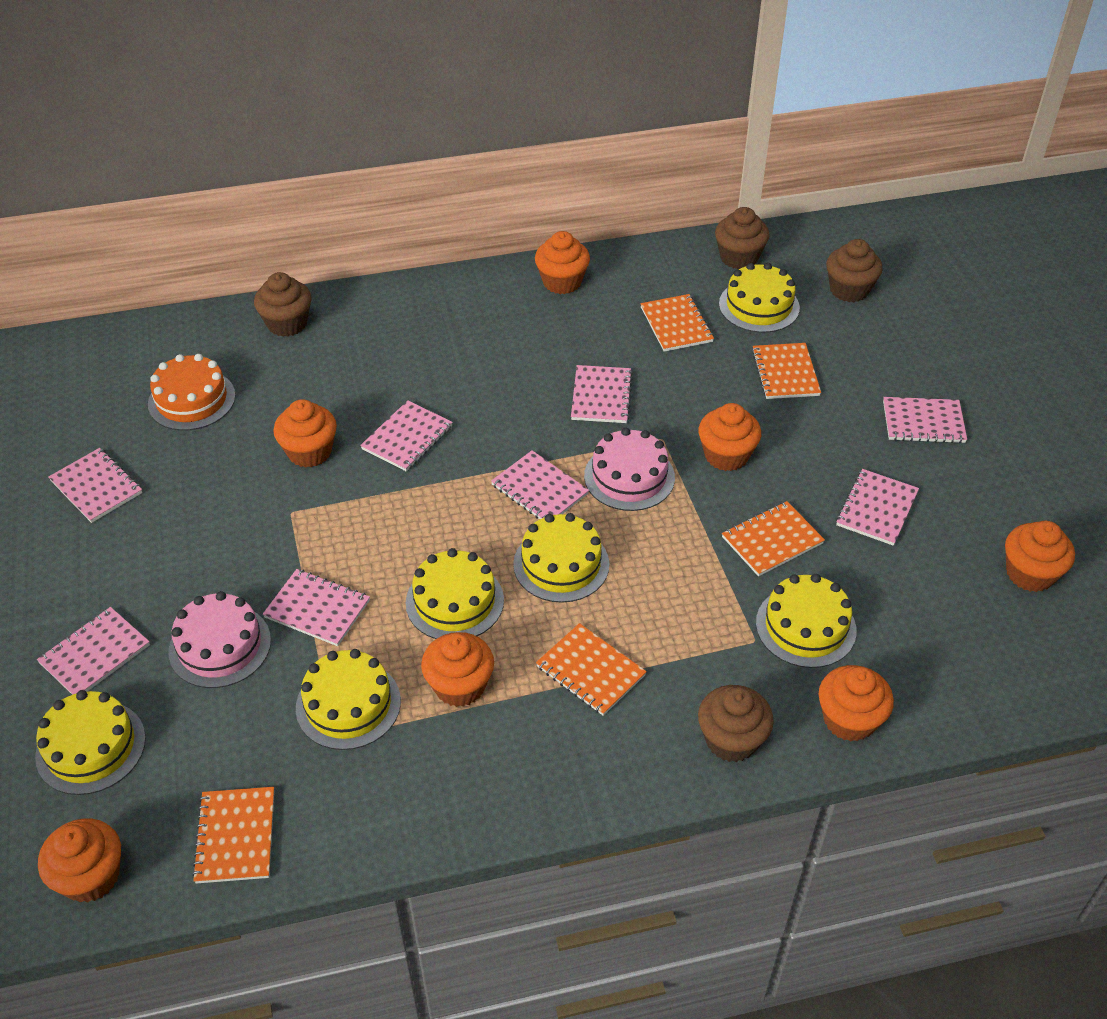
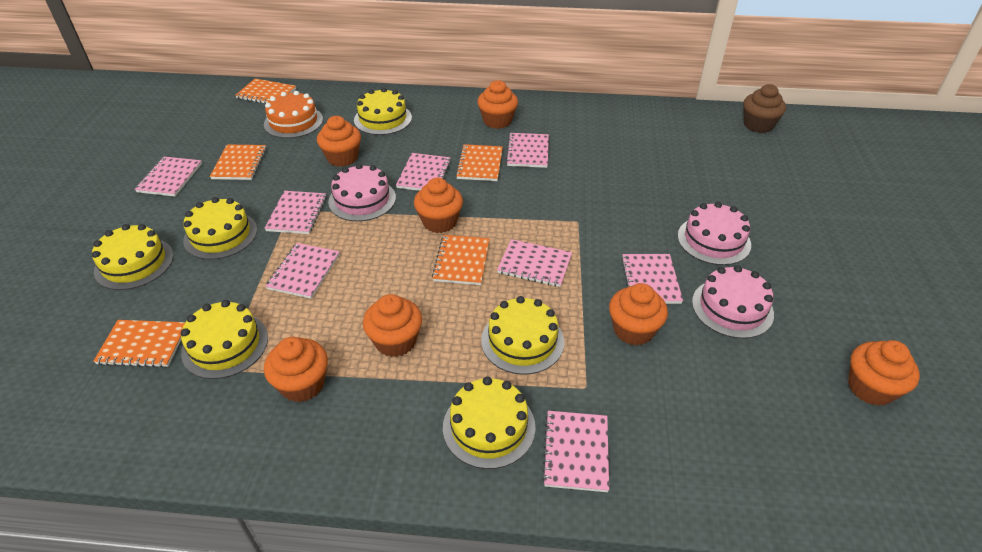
brown cupcake: [254,272,312,337] [698,685,774,762] [715,207,769,269] [826,239,883,302] = 4 -> [743,84,786,133] = 1
pink cake: [168,591,271,688] [584,428,675,511] = 2 -> [328,164,396,221] [678,202,751,265] [692,265,774,339] = 3

